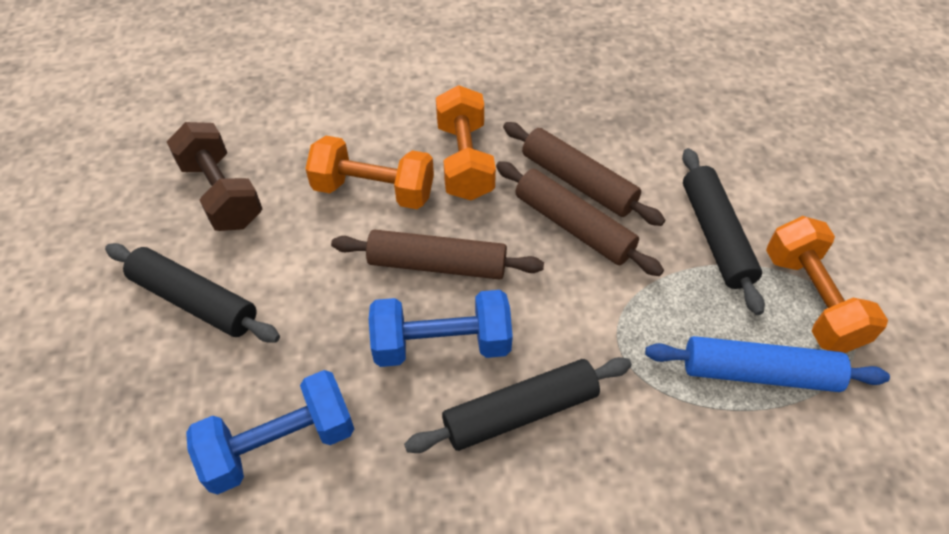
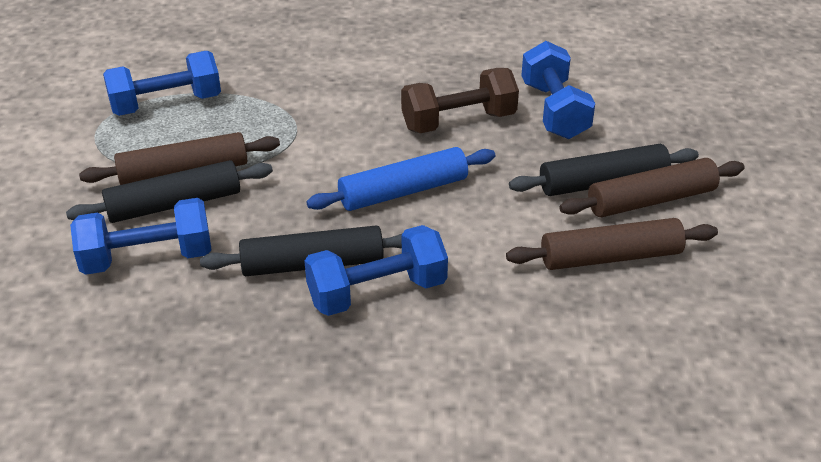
blue dumbbell: [186,370,354,494] [369,290,513,367] = 2 -> [70,198,211,275] [103,51,221,116] [304,225,448,316] [521,41,595,139] = 4
orange dumbbell: [305,136,434,209] [436,85,496,200] [766,216,888,353] = 3 -> none = 0

